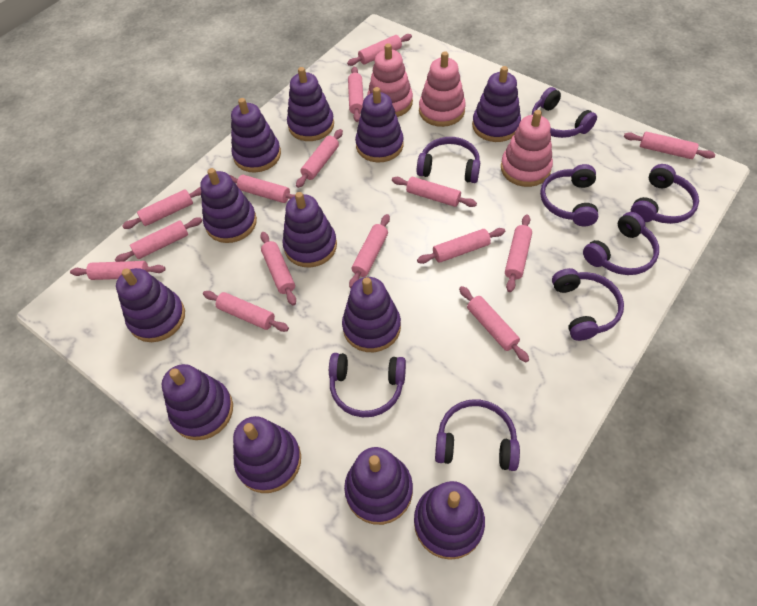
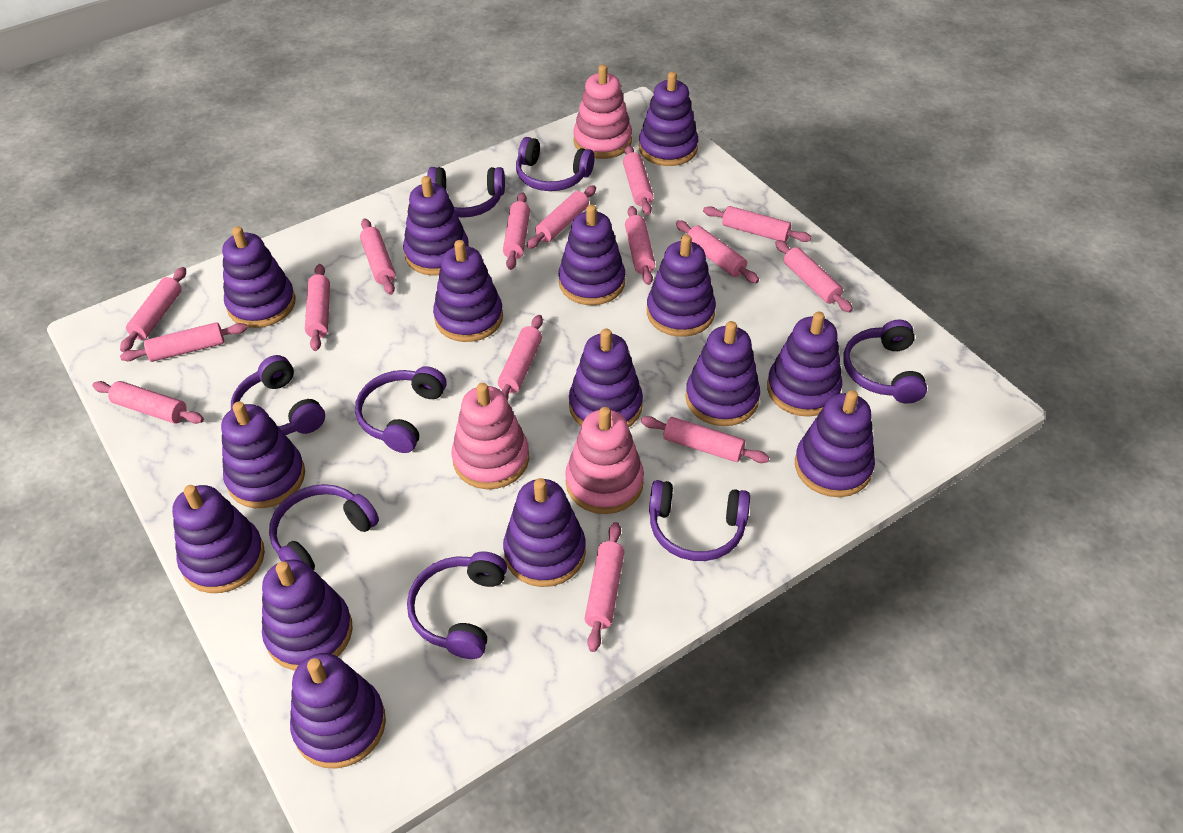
purple stacking toy: [116,268,185,342] [162,364,233,440] [200,168,257,243] [231,98,281,172] [233,416,301,493] [282,192,337,267] [287,67,334,141] [342,277,401,352] [344,447,413,525] [355,87,404,162] [414,481,485,560] [472,66,521,142] = 12 -> [172,485,265,593] [221,402,305,508] [222,226,295,328] [262,560,353,671] [290,653,386,769] [403,176,469,275] [433,240,503,342] [503,478,586,587] [558,204,625,305] [569,329,643,427] [639,71,698,166] [647,235,716,337] [685,321,760,426] [767,312,842,417] [795,390,875,497] = 15

